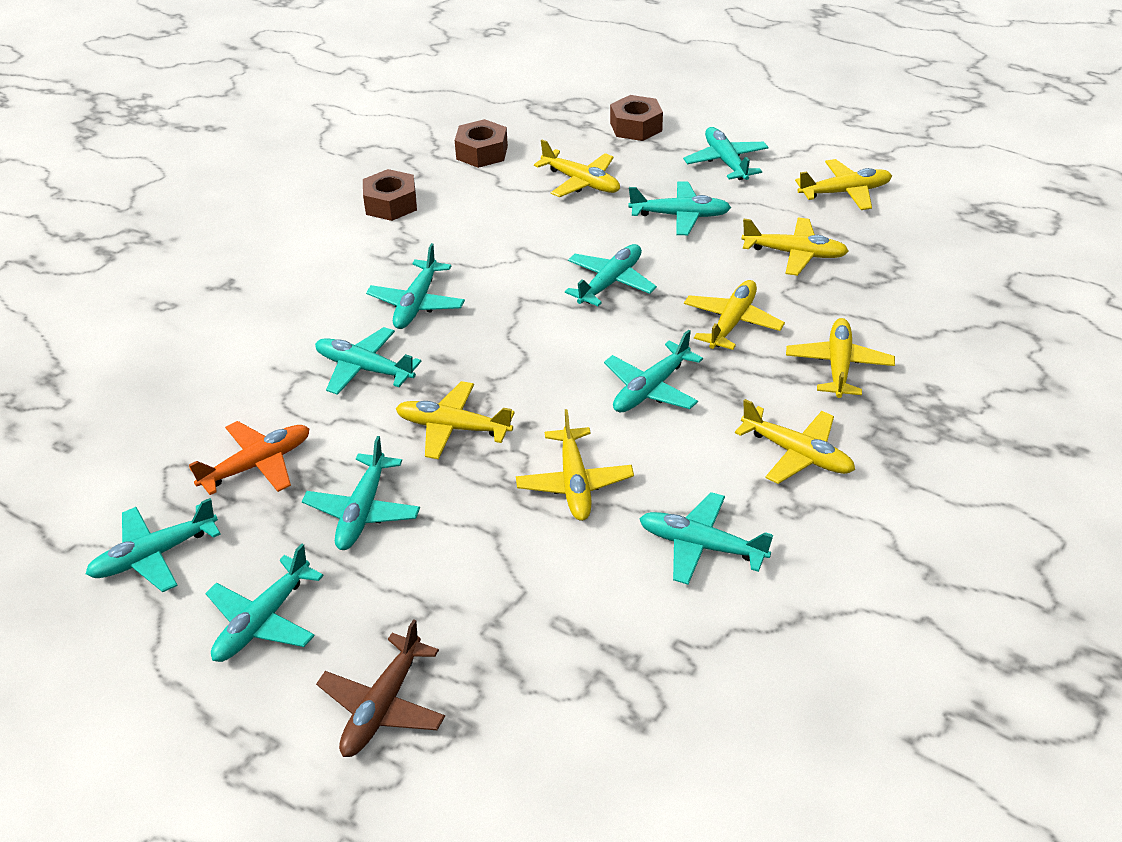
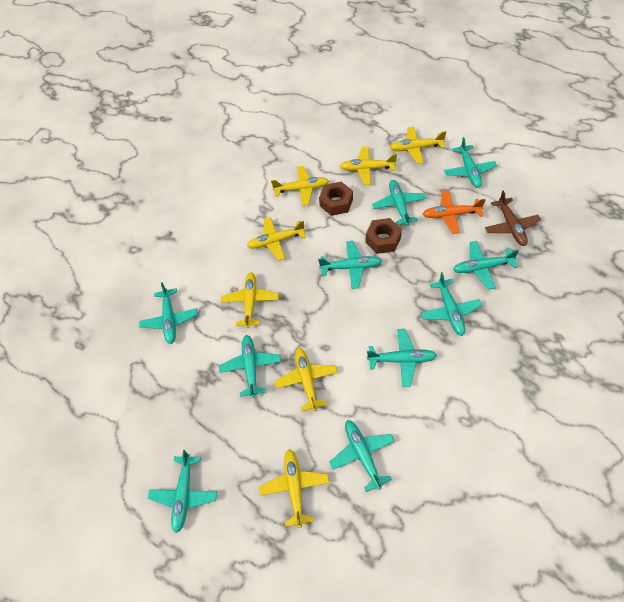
brown nut: [363,169,417,221] [455,119,508,168] [610,95,663,141] = 3 -> [319,182,353,216] [366,218,402,254] = 2
yellow plane: [395,381,515,459] [516,409,634,521] [534,139,620,197] [684,280,785,350] [735,399,855,484] [741,218,849,276] [786,318,895,398] [795,159,892,210] = 8 -> [221,272,279,328] [247,217,306,261] [259,449,329,528] [271,166,329,206] [275,348,338,411] [340,146,397,185] [389,127,446,164] = 7

